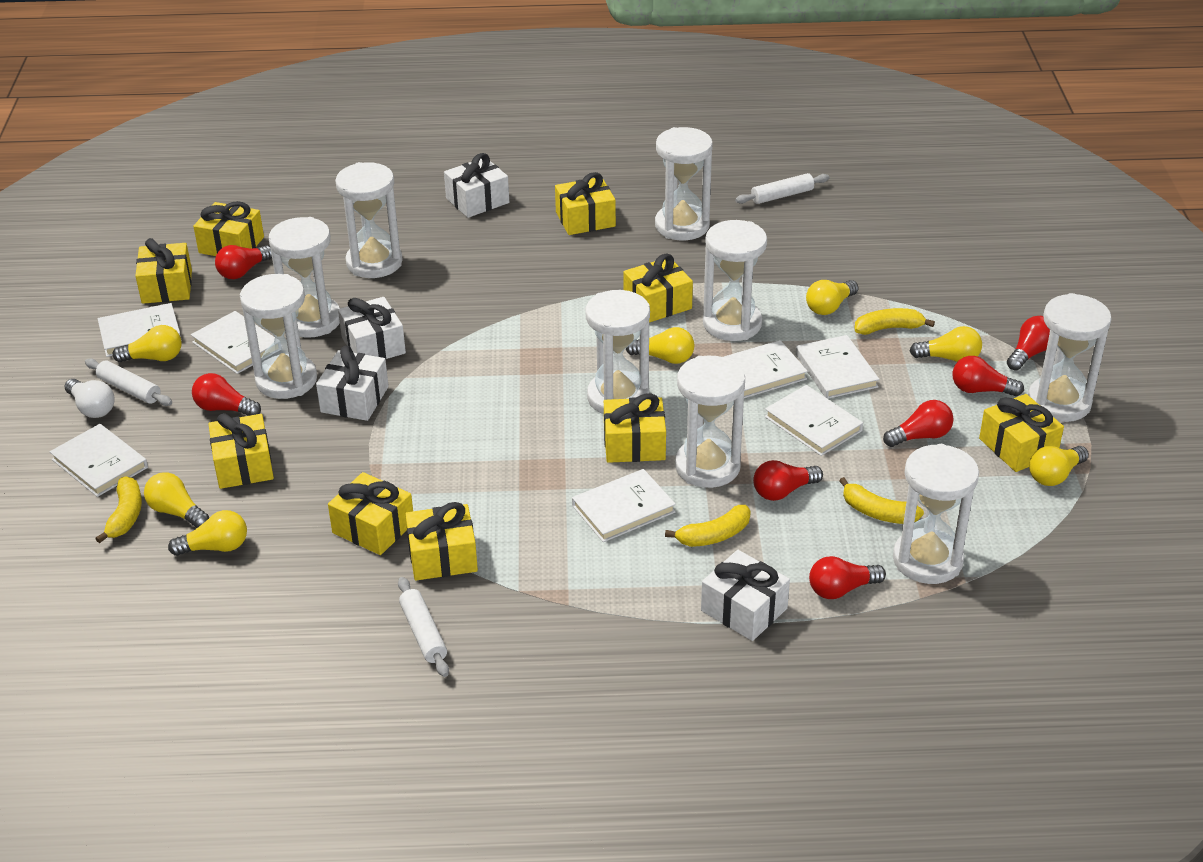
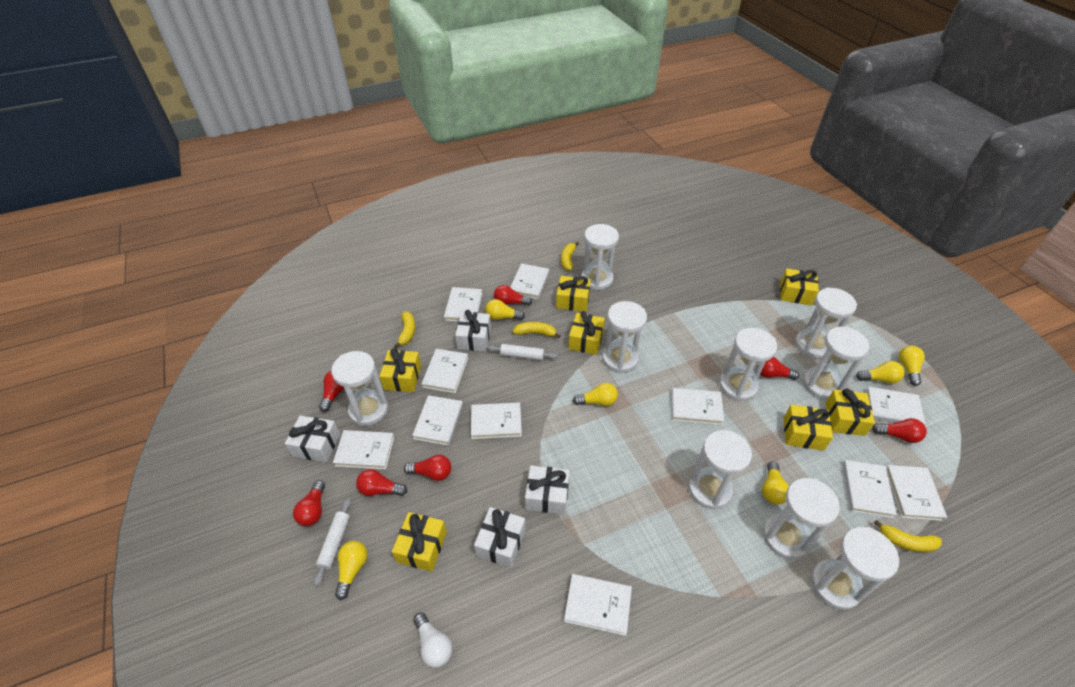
white book: [50,424,148,497] [98,303,182,357] [191,311,275,374] [572,469,676,542] [724,340,808,398] [765,385,863,456] [795,335,879,399] = 7 -> [333,430,394,470] [412,395,463,446] [421,349,468,393] [444,287,482,322] [471,403,522,439] [510,263,549,299] [564,574,632,636] [672,388,724,425] [843,460,897,518] [865,386,926,425] [886,465,947,521] = 11
white rolling pin: [85,358,172,406] [398,577,449,677] [735,173,829,204] = 3 -> [314,498,351,586] [487,344,557,360] = 2
yellow gift: [135,238,192,304] [193,201,264,256] [209,413,274,489] [328,472,413,555] [405,502,478,581] [555,172,616,235] [604,393,666,463] [623,253,693,322] [979,394,1064,472] = 9 -> [379,348,421,392] [392,512,447,572] [556,276,591,312] [568,311,605,355] [780,268,819,305] [784,404,833,451] [825,388,875,436] = 7
yellow light bulb: [112,325,182,363] [144,472,209,528] [168,510,247,556] [626,327,694,364] [806,280,859,315] [910,326,982,362] [1029,446,1089,486] = 7 -> [335,541,367,600] [485,299,525,320] [573,383,618,406] [762,461,789,504] [856,361,905,384] [899,346,925,386] = 6

